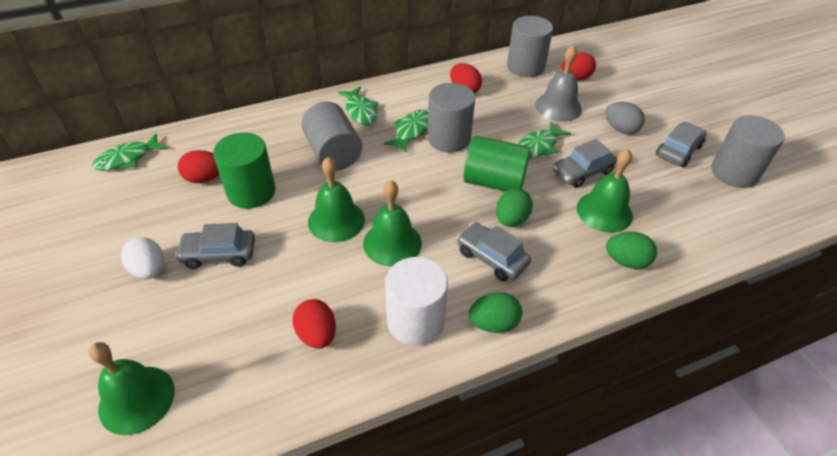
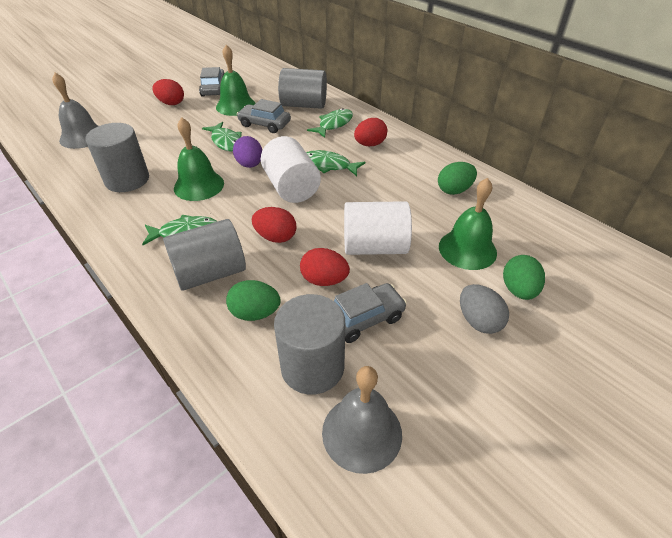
green bell: [89,342,175,435] [308,157,365,242] [363,180,422,266] [577,149,633,233] = 4 -> [174,117,224,201] [216,45,256,116] [439,178,497,270] = 3
green cylinder: [213,132,276,209] [463,136,531,191] = 2 -> none = 0
grey bell: [535,45,582,122] = 1 -> [52,73,98,149] [322,366,402,474] = 2
grey car: [175,223,255,269] [457,222,531,281] [553,139,617,188] [656,122,707,168] = 4 -> [199,67,225,97] [237,99,291,133] [334,283,407,343] = 3
purple egg: none = 0 -> [233,136,262,168] = 1
white cylinder: [385,257,448,346] = 1 -> [261,136,321,203] [344,201,412,255] = 2
white egg: [121,237,164,279] = 1 -> none = 0

